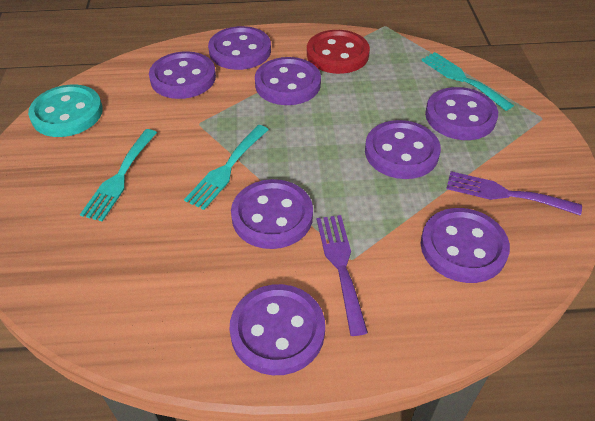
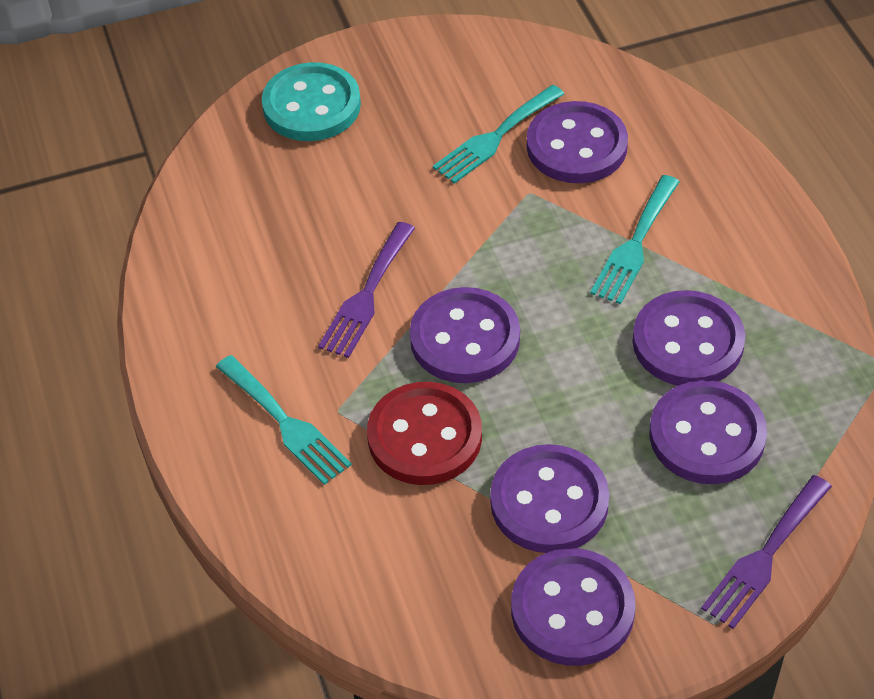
purple button: [149,51,216,99] [208,26,271,70] [229,284,325,375] [231,179,313,249] [255,57,321,105] [365,120,441,179] [421,208,510,283] [425,87,498,140] = 8 -> [410,287,520,383] [490,444,609,553] [511,548,636,666] [527,101,628,183] [633,290,745,386] [650,380,767,484] = 6

